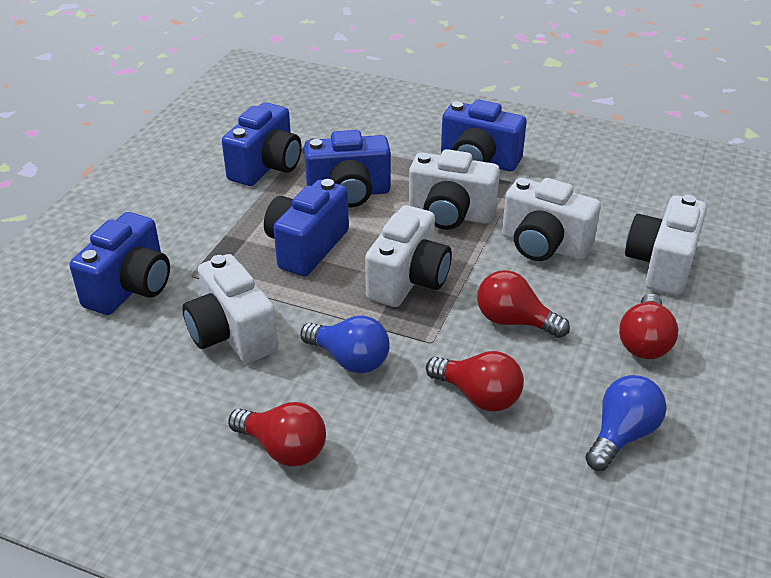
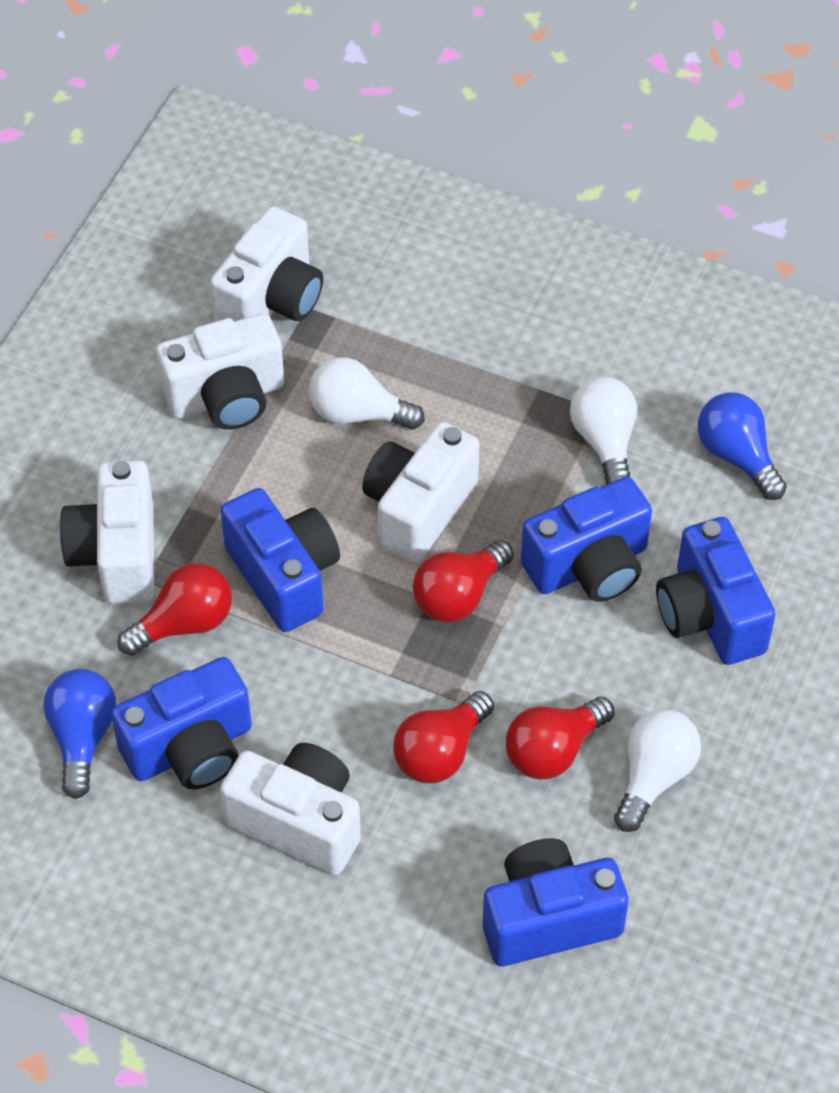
white light bulb: none = 0 -> [309,357,425,429] [570,377,637,485] [614,709,701,832] = 3

